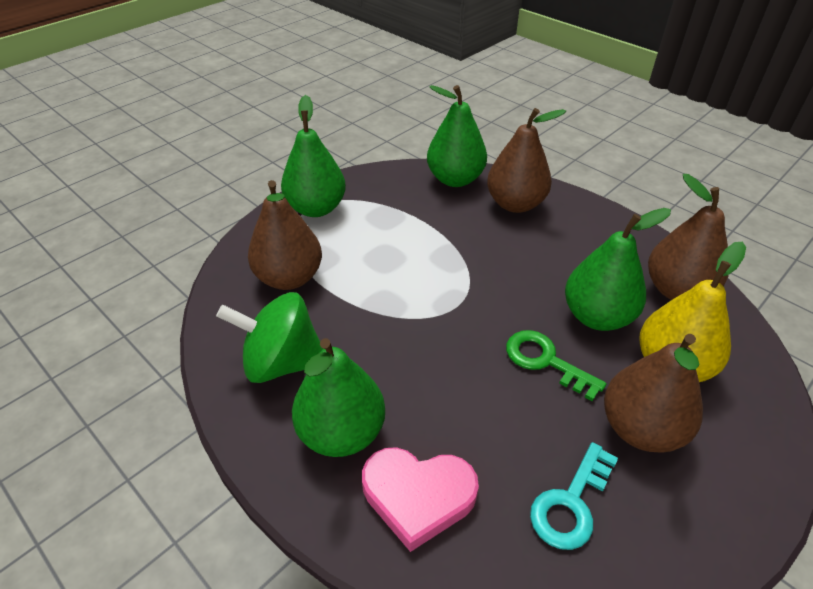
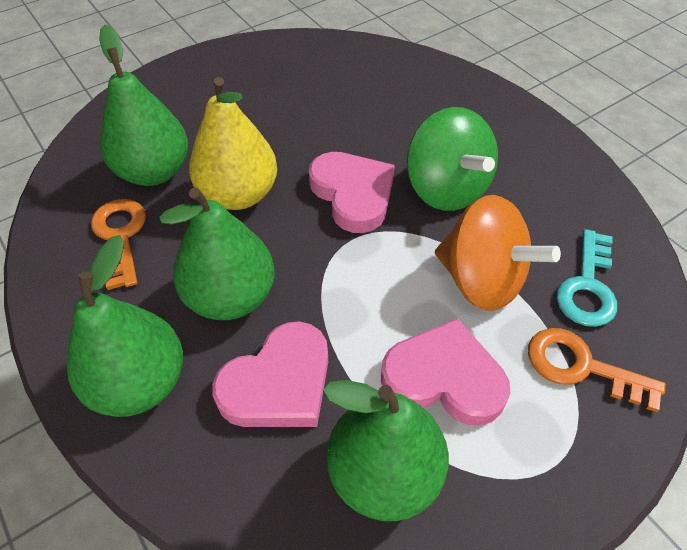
brown pear: [248,180,322,290] [487,108,566,213] [604,334,703,453] [648,174,728,300] = 4 -> none = 0
green key: [506,330,607,401] = 1 -> none = 0
orange key: none = 0 -> [91,199,146,290] [528,328,666,412] = 2
orange spinning top: none = 0 -> [435,195,561,311] = 1
pink heart: [362,447,479,552] = 1 -> [212,321,328,427] [309,152,395,233] [381,318,510,426] = 3

